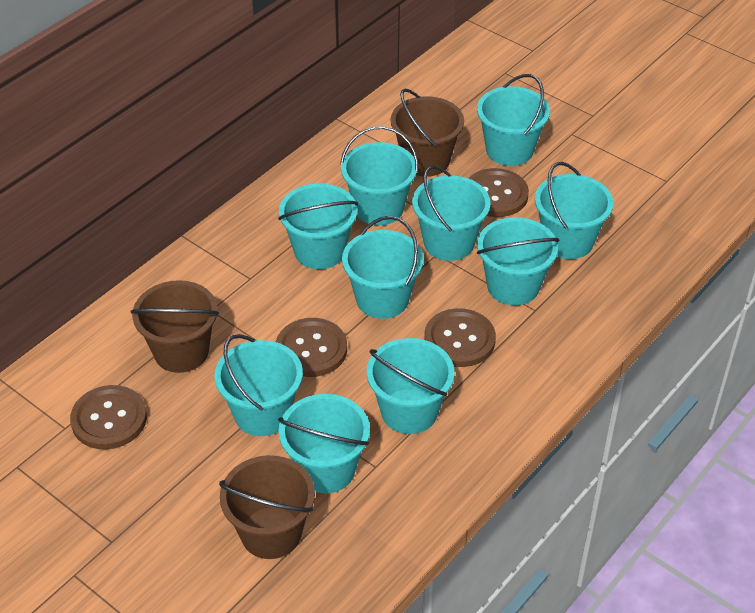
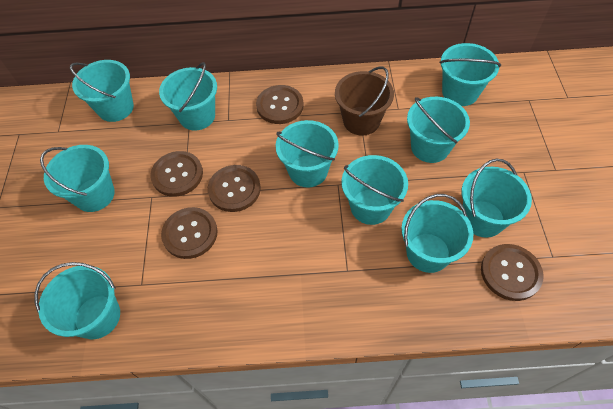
brown bucket: [131,280,219,373] [219,455,315,559] [391,89,464,177] = 3 -> [335,67,394,136] = 1
brown button: [70,385,147,449] [276,318,347,377] [424,308,496,367] [468,168,529,217] = 4 -> [151,151,203,197] [161,207,218,259] [208,165,261,212] [256,85,304,124] [481,244,544,301] = 5

